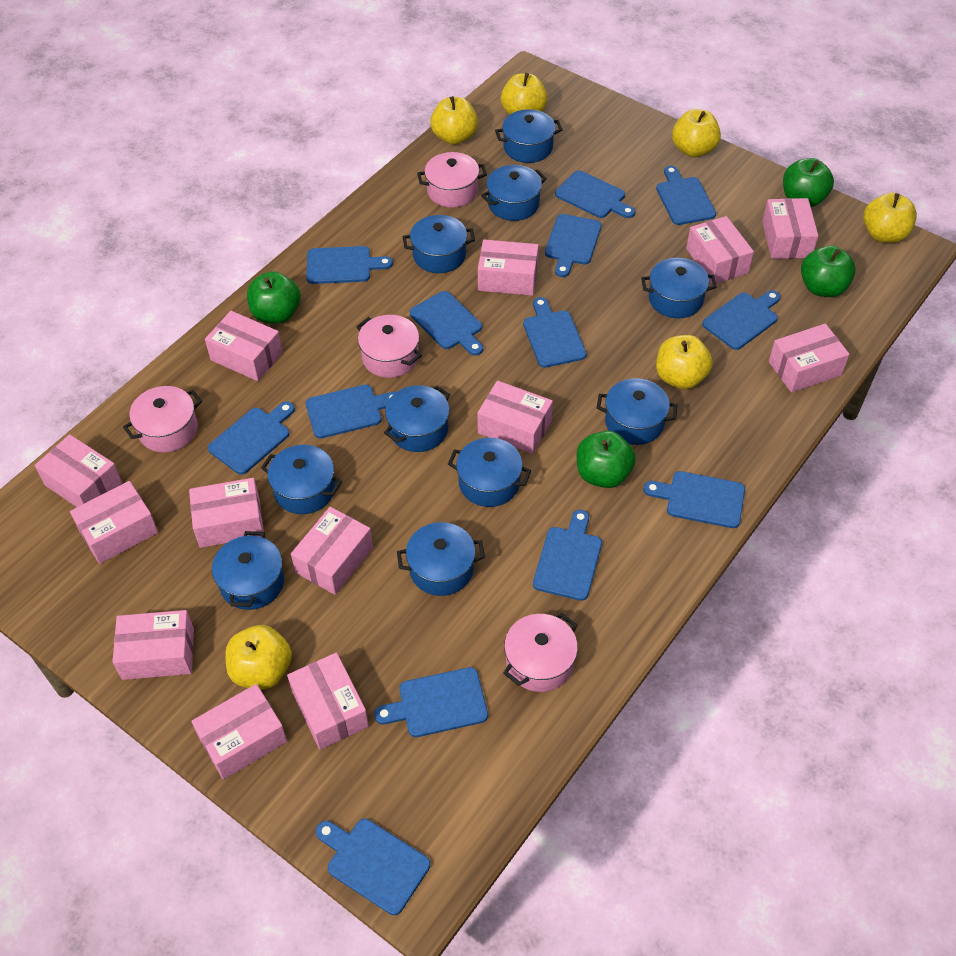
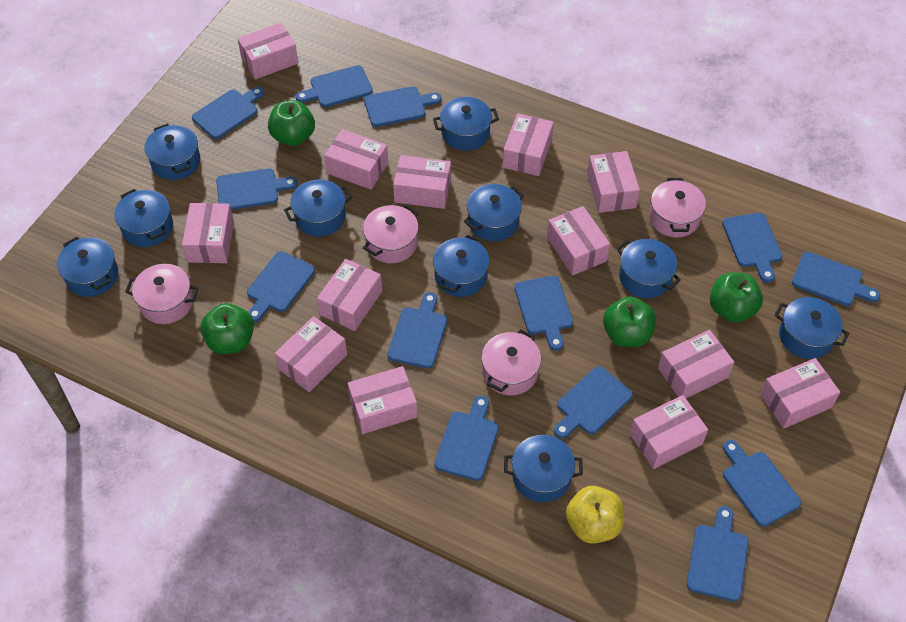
yellow apple: [225,625,292,690] [430,96,478,145] [501,73,548,115] [656,335,713,389] [672,109,721,157] [863,193,917,243] = 6 -> [566,486,624,544] = 1

